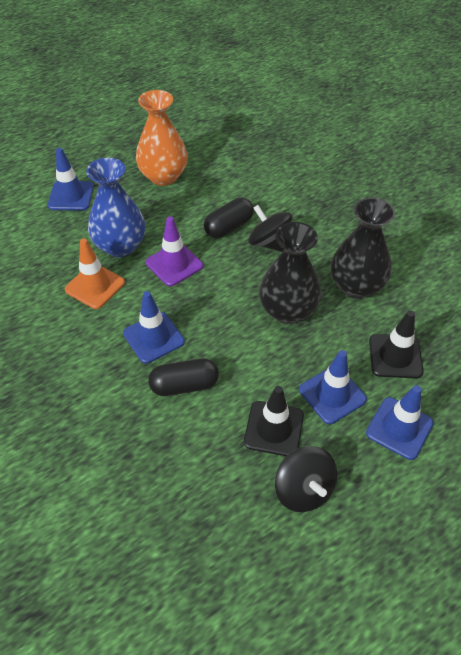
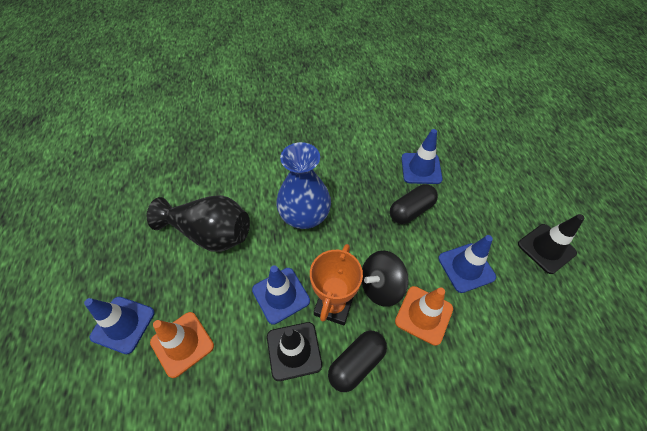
black spinning top: [248,205,293,252] [275,446,337,512] = 2 -> [362,251,409,307] = 1
black vase: [259,222,321,324] [331,197,395,299] = 2 -> [147,195,250,252] = 1
orange traffic cone: [65,238,125,309] = 1 -> [150,312,214,378] [395,286,453,346] = 2
orange trophy: none = 0 -> [310,244,363,325] = 1
orange vase: [136,90,188,186] = 1 -> none = 0
purple traffic cone: [146,216,203,286] = 1 -> none = 0

